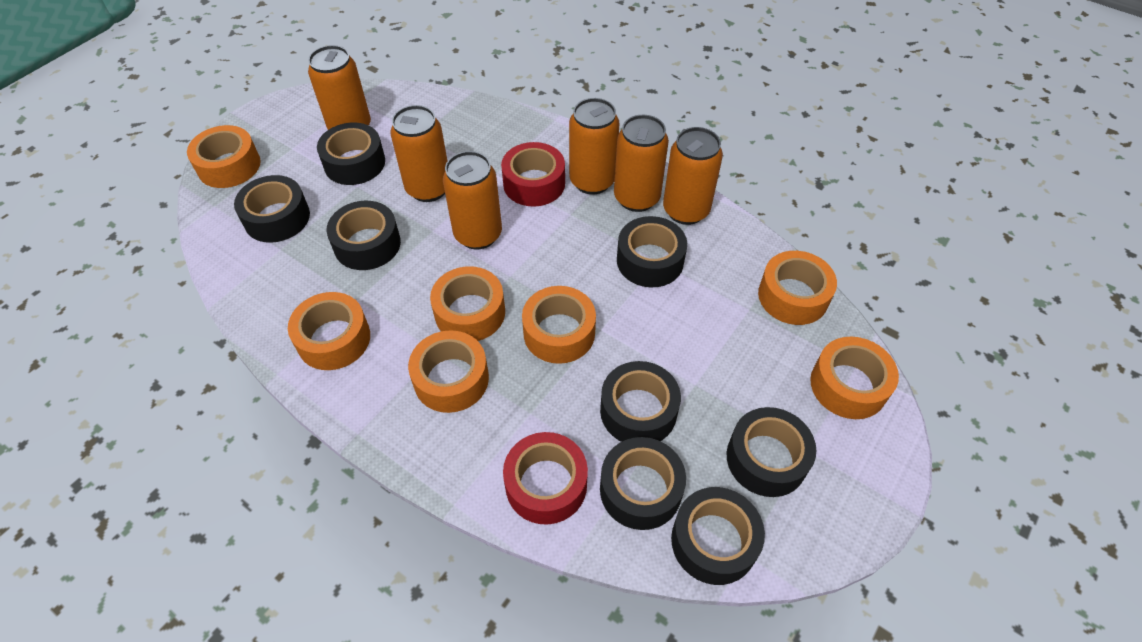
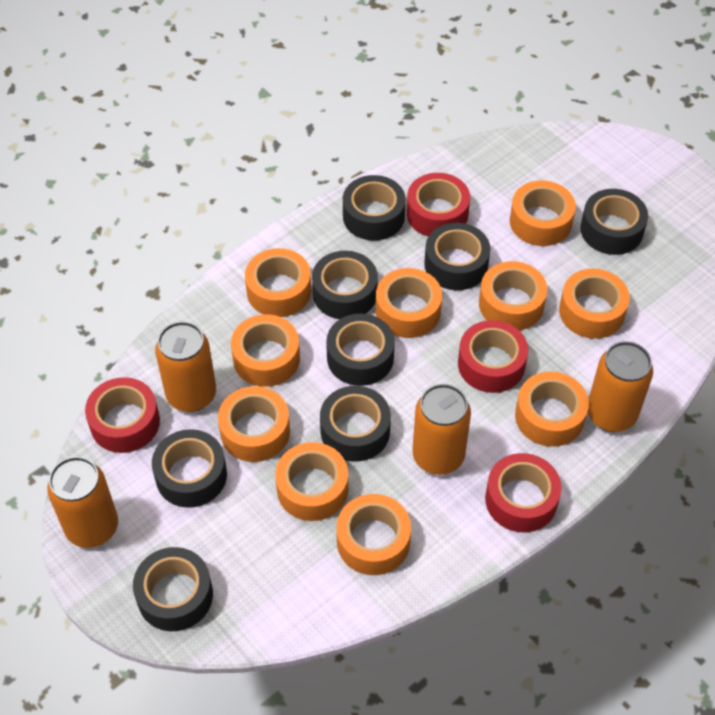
orange can: [308,45,371,130] [390,105,447,202] [443,151,502,250] [569,98,619,195] [614,115,669,212] [663,127,723,225] = 6 -> [47,456,118,548] [155,321,216,412] [412,384,471,475] [588,341,653,432] = 4
orange tape: [187,125,261,188] [288,292,370,370] [408,330,489,413] [430,266,505,341] [522,286,596,364] [758,251,837,325] [810,337,899,419] = 7 -> [218,386,290,462] [231,314,300,387] [245,248,311,317] [275,442,348,521] [336,494,411,575] [376,268,442,338] [479,261,547,330] [510,180,576,246] [515,371,589,447] [559,269,630,339] = 10
red tape: [501,142,565,207] [503,432,588,525] = 2 -> [85,377,160,453] [407,173,470,236] [458,320,528,393] [485,453,561,532] = 4

